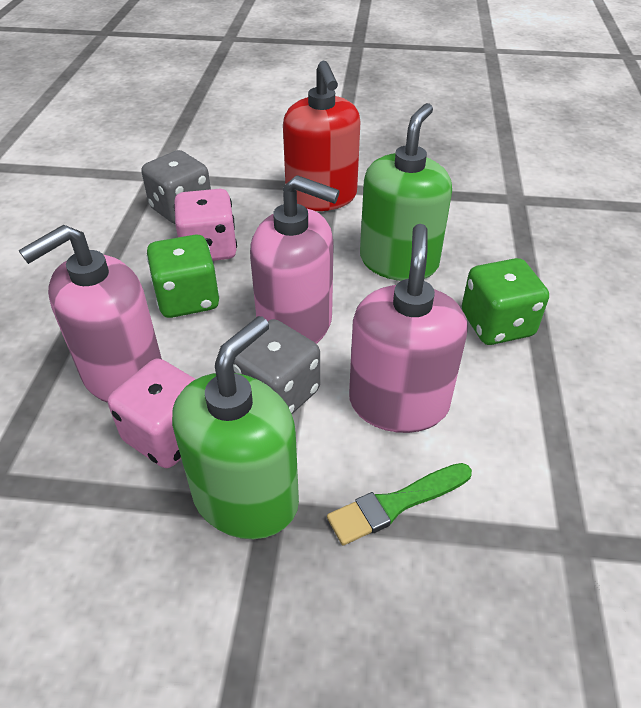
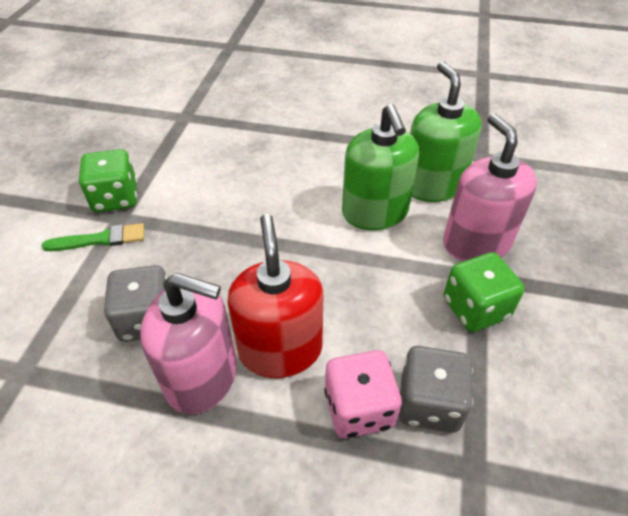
pink dice: [108,359,196,468] [174,189,237,261] = 2 -> [324,350,402,438] = 1
pink soap dispenser: [18,225,162,403] [250,175,340,344] [349,224,468,433] = 3 -> [140,273,237,414] [443,114,537,261] = 2

